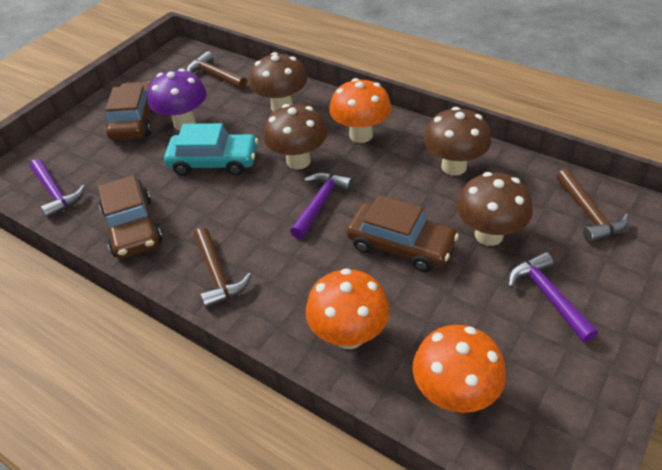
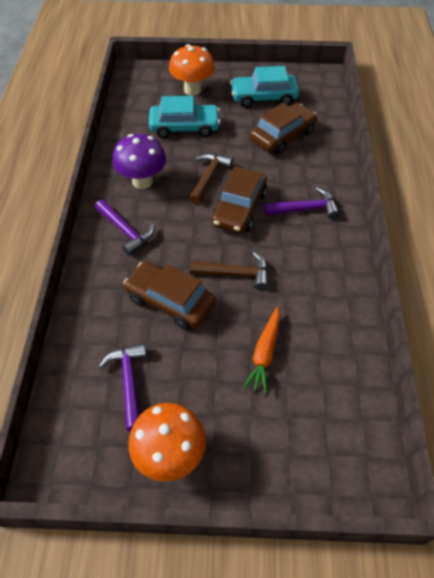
brown hammer: [187,51,247,89] [194,227,252,309] [556,169,629,243] = 3 -> [189,153,233,204] [190,252,268,290] = 2
brown mushroom: [249,52,307,112] [263,104,327,169] [424,107,491,176] [457,172,533,246] = 4 -> none = 0
orange carrot: none = 0 -> [243,307,280,394] = 1
orange mushroom: [306,268,390,349] [329,78,391,143] [413,325,506,413] = 3 -> [128,403,206,481] [169,44,215,96] = 2
turquoise car: [164,123,258,176] = 1 -> [149,96,220,138] [230,66,299,108] = 2

